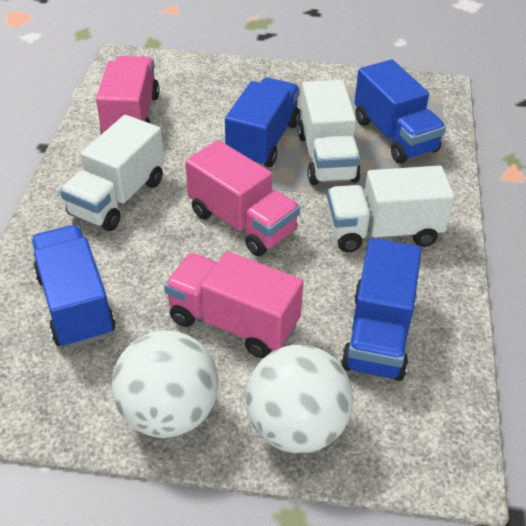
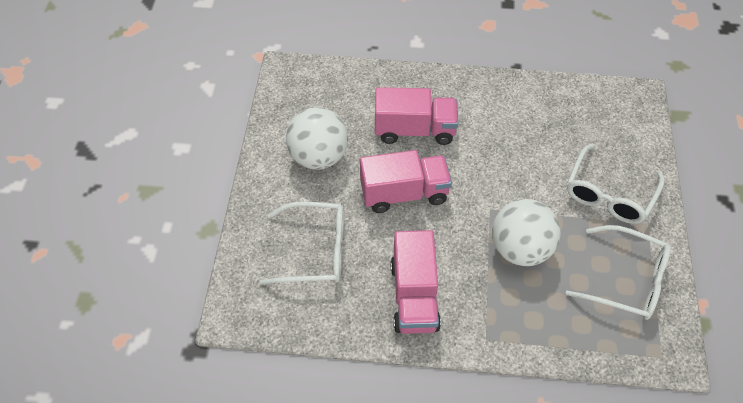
blue truck: [31,225,115,349] [225,77,300,167] [341,238,422,381] [354,59,446,163] = 4 -> none = 0
white glasses: none = 0 -> [259,202,344,285] [566,225,671,320] [567,144,665,224] = 3
white truck: [60,115,164,231] [298,80,361,185] [327,166,455,252] = 3 -> none = 0

